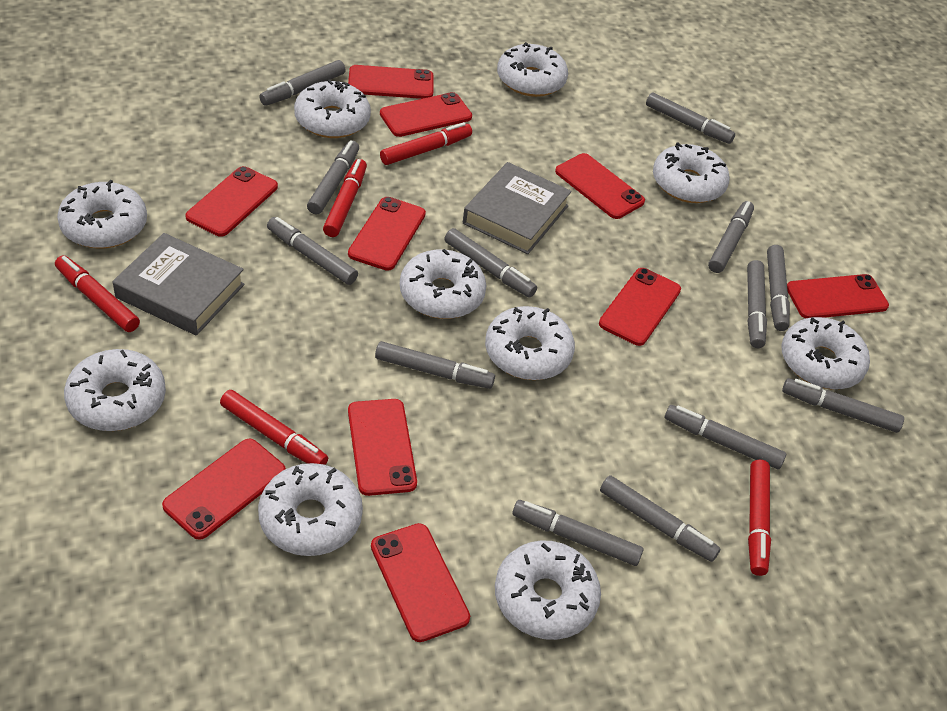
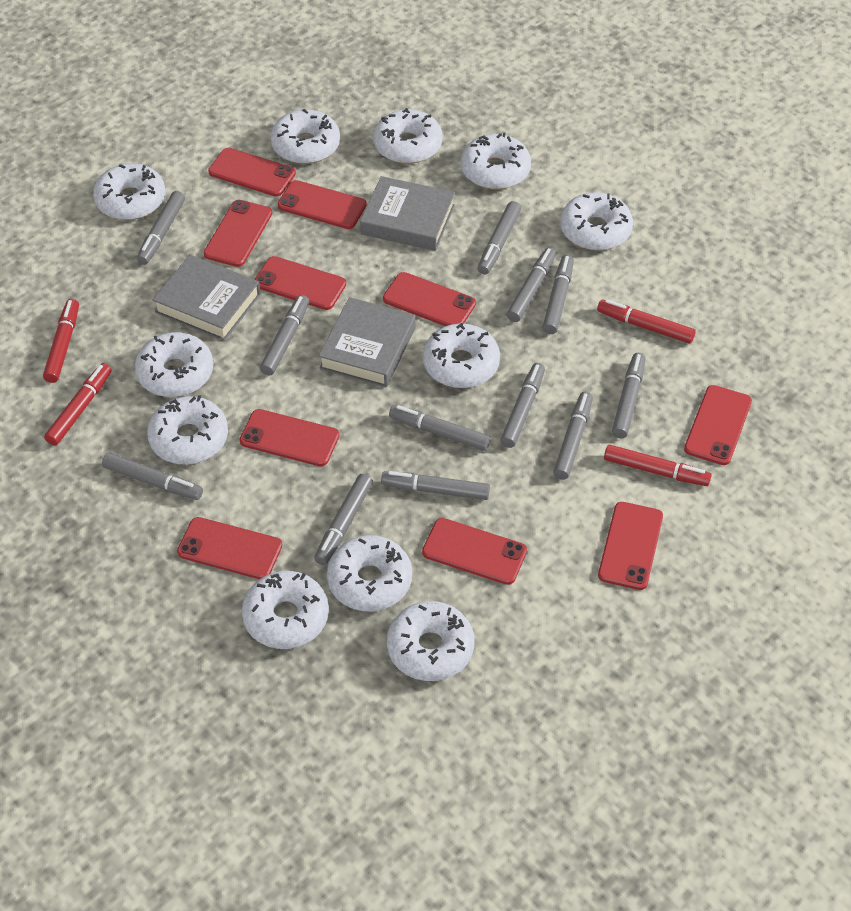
grey book: [112,233,245,336] [463,162,572,254] = 2 -> [152,255,261,341] [319,297,416,387] [360,176,455,251] = 3
grey marker: [259,60,346,106] [267,217,358,285] [307,141,359,215] [375,341,495,389] [444,228,537,298] [513,500,644,566] [600,475,721,562] [646,92,735,144] [665,405,786,469] [708,201,754,273] [747,260,767,348] [767,245,790,331] [782,378,904,433] = 13 -> [102,452,203,500] [137,191,185,265] [260,295,309,376] [314,474,373,565] [381,471,490,500] [389,405,491,451] [478,201,521,275] [500,363,545,448] [507,247,556,322] [542,255,574,334] [553,392,593,480] [612,353,645,439] = 12
red marker: [55,255,140,332] [220,390,328,465] [323,159,367,237] [380,122,472,165] [748,460,771,576] = 5 -> [43,299,79,383] [44,363,112,446] [597,299,696,344] [604,445,712,486] = 4
white donut: [57,180,147,248] [64,349,166,431] [258,463,363,556] [294,79,371,138] [400,249,486,319] [485,306,575,380] [495,540,601,640] [497,42,568,97] [653,143,730,203] [781,317,870,389] = 10 -> [93,163,166,220] [135,332,213,397] [147,395,228,465] [242,571,329,649] [270,109,340,164] [327,535,412,611] [373,108,442,164] [387,601,474,681] [423,323,500,388] [461,132,531,190] [560,192,633,250] = 11

